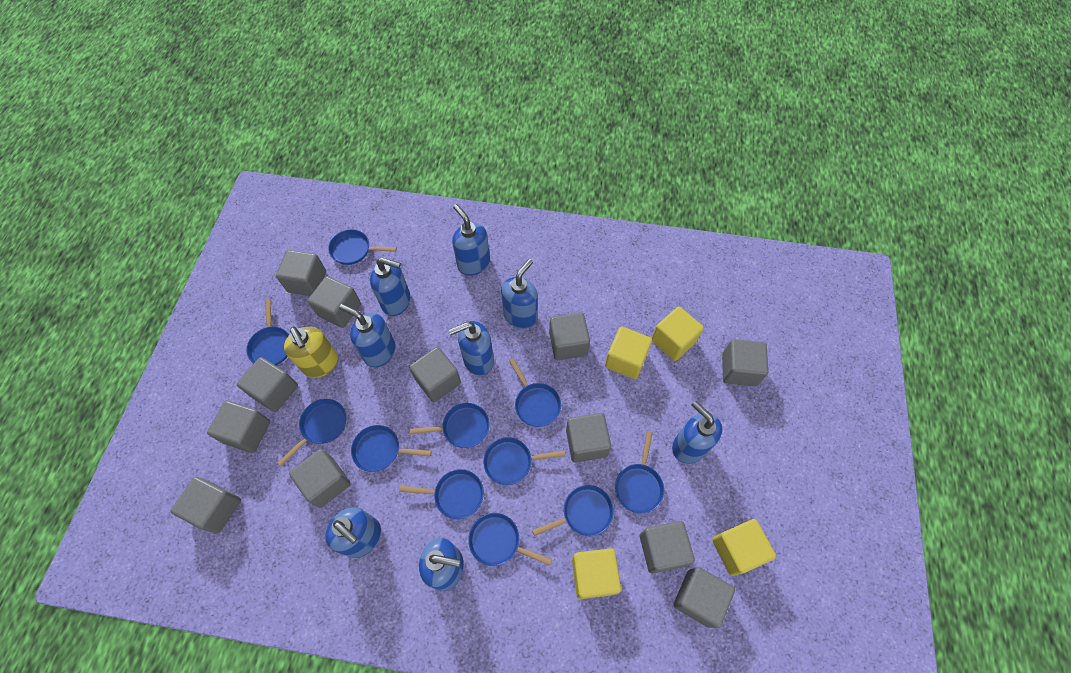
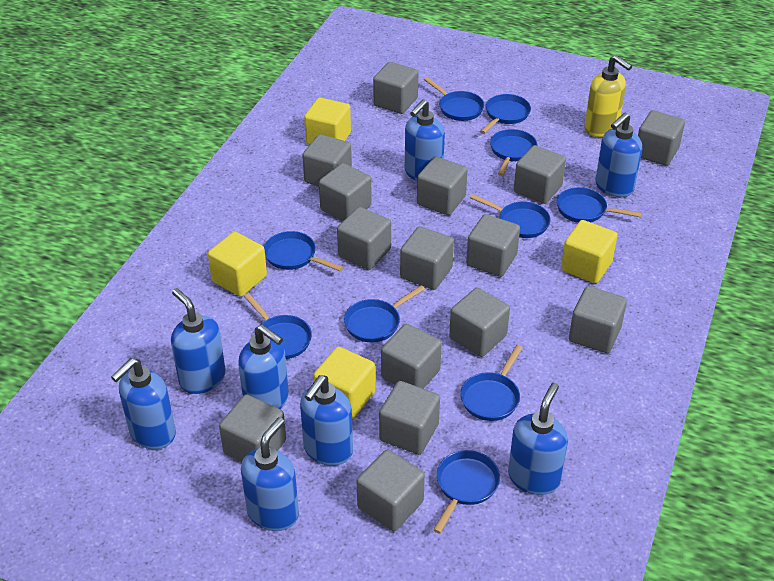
blue pan: [246,299,289,365] [278,399,346,466] [328,229,397,265] [351,425,432,472] [399,469,484,519] [409,403,490,448] [468,513,552,566] [483,437,565,485] [509,358,561,427] [532,485,614,536] [615,431,664,514] = 11 -> [244,293,312,359] [264,231,343,271] [344,285,425,343] [424,77,484,121] [433,450,500,534] [461,345,523,421] [470,194,550,238] [480,94,531,134] [490,129,537,176] [557,187,642,223] = 10
grey cube: [170,477,241,534] [207,401,270,453] [237,357,298,412] [276,250,326,296] [289,449,351,508] [308,276,361,328] [409,347,461,402] [549,312,590,360] [566,413,611,462] [640,521,695,574] [674,567,735,628] [722,339,768,386] = 12 -> [219,394,286,462] [302,134,352,186] [319,163,372,221] [337,207,391,270] [356,450,425,531] [373,62,419,114] [379,381,440,455] [381,324,442,389] [400,226,454,290] [417,157,468,215] [449,287,510,357] [466,214,520,277] [514,145,566,204] [569,286,627,353] [638,110,685,166] = 15

